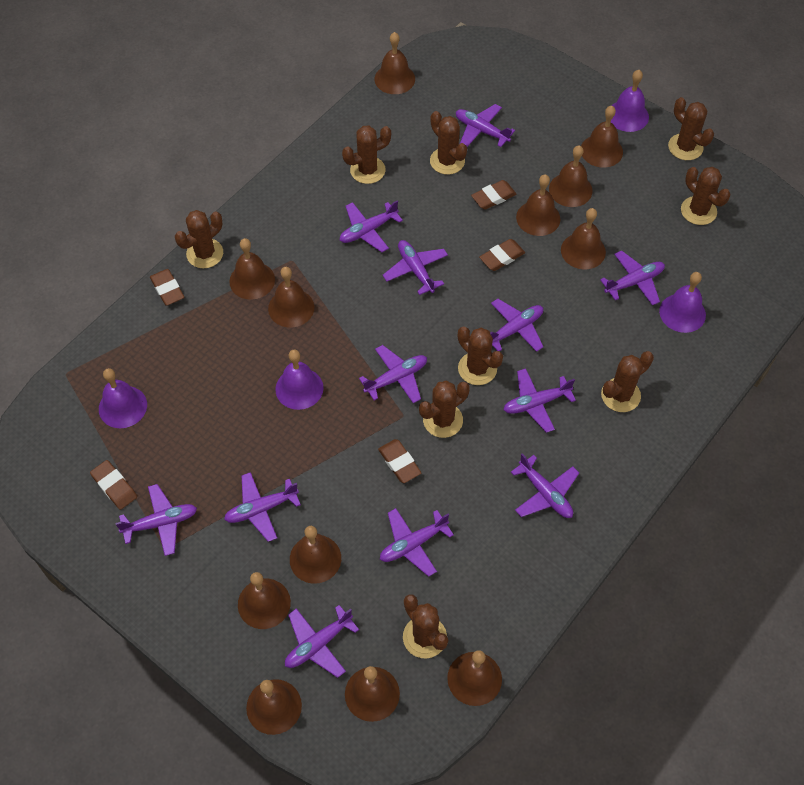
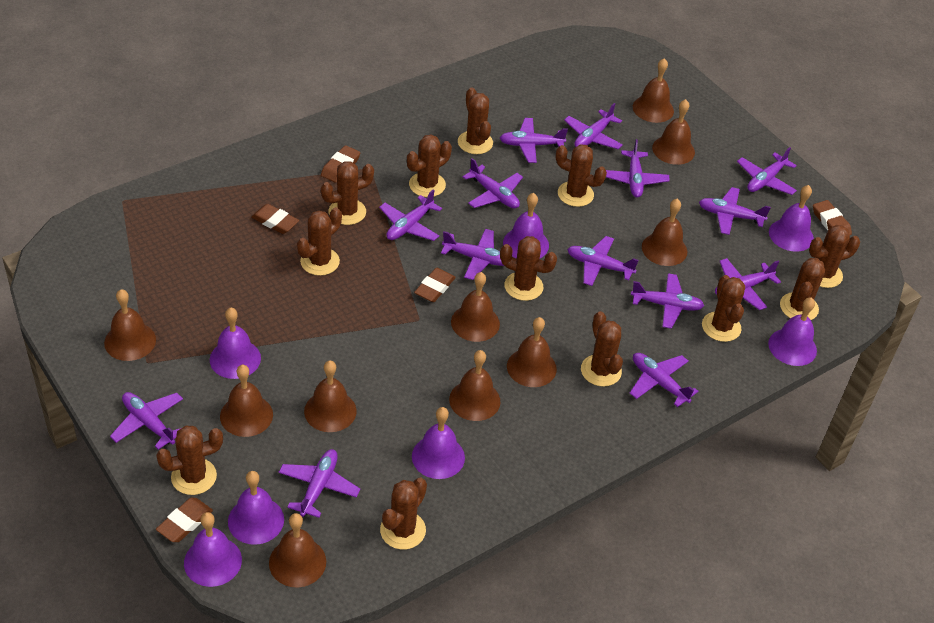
brown bell: [229,238,275,300] [238,572,291,629] [246,679,302,735] [268,267,314,328] [290,526,341,584] [345,666,400,722] [374,32,415,94] [447,650,502,706] [516,174,560,236] [549,145,592,207] [561,208,606,269] [581,106,623,168] = 12 -> [104,289,156,361] [220,365,273,437] [269,513,326,587] [304,361,357,432] [449,350,500,421] [451,272,500,342] [507,317,557,387] [633,58,674,123] [642,199,687,266] [652,99,695,165] = 10
brown cactus: [175,210,223,268] [342,125,391,184] [403,594,448,659] [419,380,470,438] [430,111,467,175] [458,326,503,385] [601,351,654,412] [668,97,714,160] [681,167,730,225] = 9 -> [156,426,223,495] [297,207,342,276] [321,161,374,225] [380,478,427,550] [407,134,452,197] [458,88,493,154] [500,236,557,301] [556,144,607,207] [581,311,623,387] [702,275,745,342] [780,258,825,320] [809,225,860,288] = 12
purple bell: [99,368,147,428] [275,349,324,410] [611,70,649,132] [659,272,706,333] = 4 -> [184,512,242,587] [210,308,261,379] [228,471,284,545] [412,407,465,479] [503,193,549,259] [768,297,817,366] [769,185,814,252] = 7
purple plane: [115,484,197,556] [224,472,301,542] [285,605,359,678] [339,201,403,252] [359,345,427,403] [380,508,454,577] [383,240,448,295] [456,104,515,147] [490,299,543,352] [503,368,576,433] [511,453,579,518] [600,250,665,305] = 12 -> [110,392,183,450] [279,449,360,518] [379,189,442,241] [441,229,504,280] [463,158,523,208] [500,118,568,163] [564,103,623,149] [567,236,639,286] [606,139,670,197] [630,353,698,407] [631,273,704,329] [699,187,771,235] [715,258,781,310] [737,147,797,195] = 14

